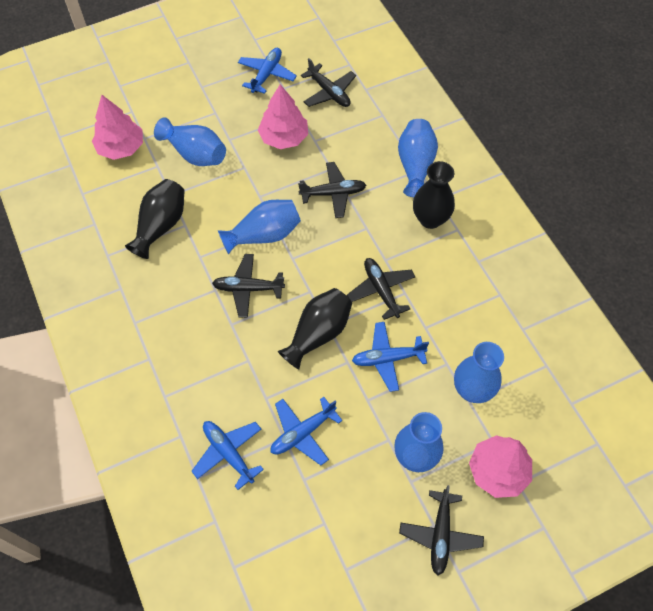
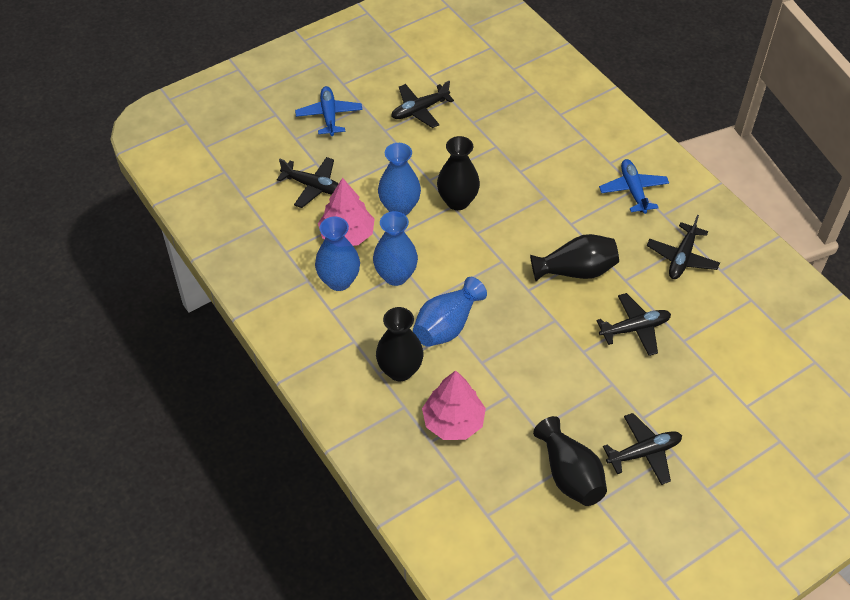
black vase: [125,179,185,259] [278,288,352,369] [413,161,455,229] = 3 -> [376,307,423,381] [437,136,480,210] [530,234,619,281] [533,416,607,506] = 4
blue plane: [191,421,264,490] [238,48,297,94] [271,397,343,465] [352,322,429,392] = 4 -> [295,86,362,136] [599,159,669,214] = 2
blue vase: [154,117,226,166] [218,200,301,254] [394,412,444,472] [398,119,438,197] [454,342,504,403] = 5 -> [315,217,360,291] [373,211,418,286] [378,143,421,215] [413,277,487,347] = 4
pink tree: [92,95,143,160] [258,84,308,149] [469,435,532,498] = 3 -> [318,178,375,246] [422,370,486,440] = 2

